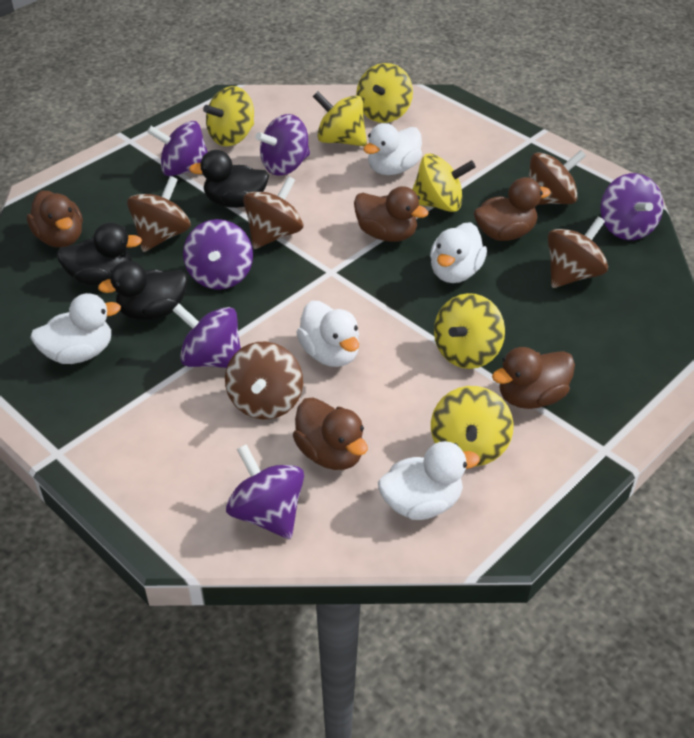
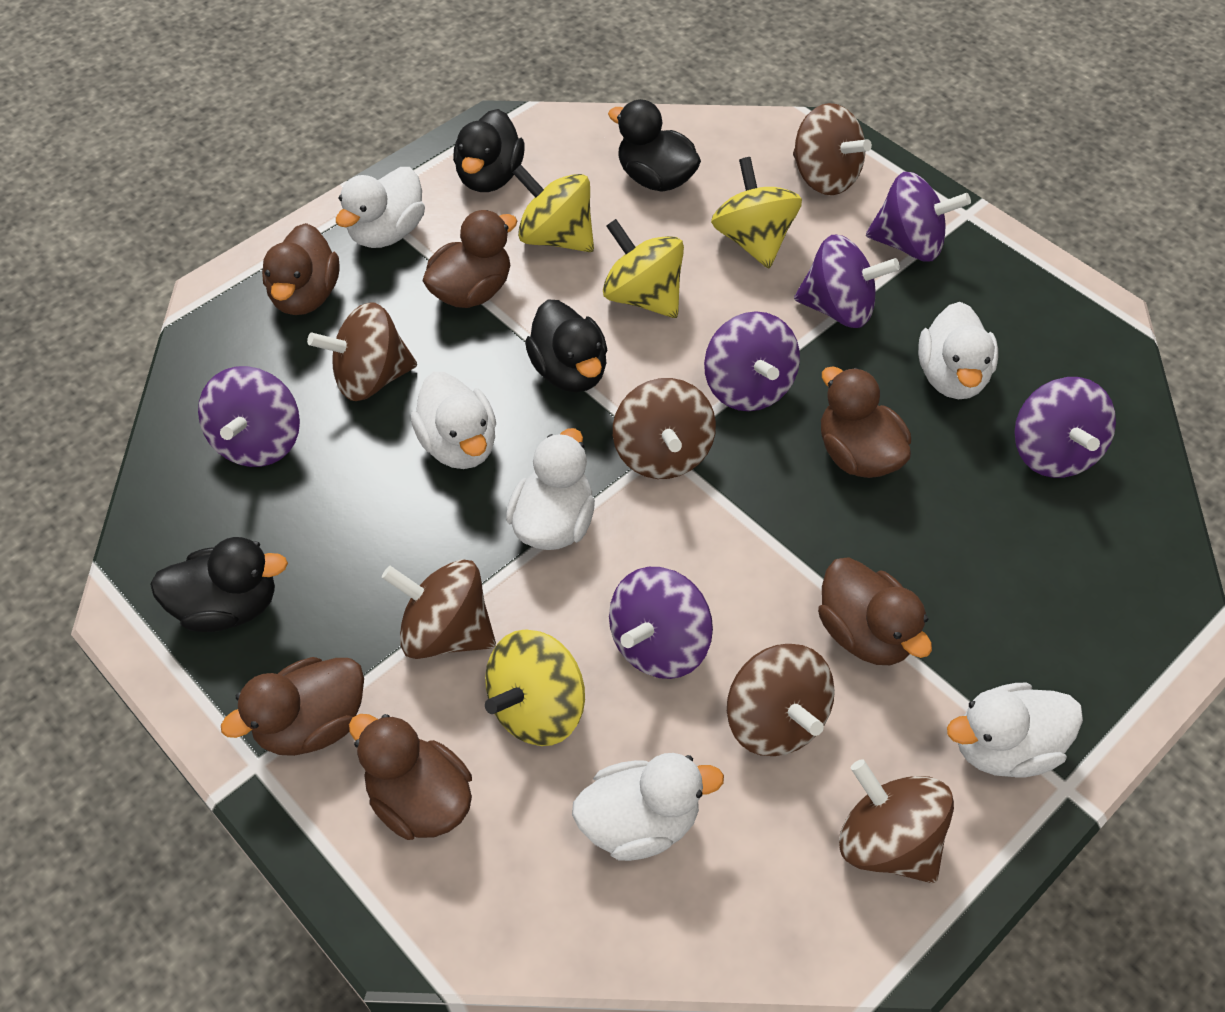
black duck: [56,223,142,285] [98,261,187,320] [189,150,269,208] = 3 -> [150,537,288,632] [453,109,525,192] [525,299,607,392] [608,99,701,192] = 4
brown duck: [27,190,83,248] [293,397,368,470] [354,186,429,242] [474,177,551,241] [492,347,575,409] = 5 -> [221,657,364,756] [262,223,340,315] [349,714,472,840] [422,210,517,308] [818,557,932,665] [821,366,911,478] = 6
brown spinning top: [127,176,191,252] [225,342,303,419] [243,176,303,249] [528,150,586,205] [548,217,608,288] = 5 -> [307,302,417,401] [382,559,496,659] [613,378,716,479] [727,644,835,756] [793,103,872,195] [839,759,954,883] = 6
white duck: [30,293,121,364] [296,301,359,367] [363,123,422,175] [378,441,480,520] [430,222,487,283] = 5 -> [336,167,425,248] [411,372,496,469] [506,428,595,550] [572,753,724,861] [918,302,998,399] [947,683,1083,777] = 6
yellow spinning top: [203,86,254,146] [312,91,367,146] [356,63,413,123] [412,153,476,212] [431,386,513,466] [434,293,505,369] = 6 -> [485,629,585,746] [513,165,594,252] [603,219,684,318] [711,157,802,268] = 4

